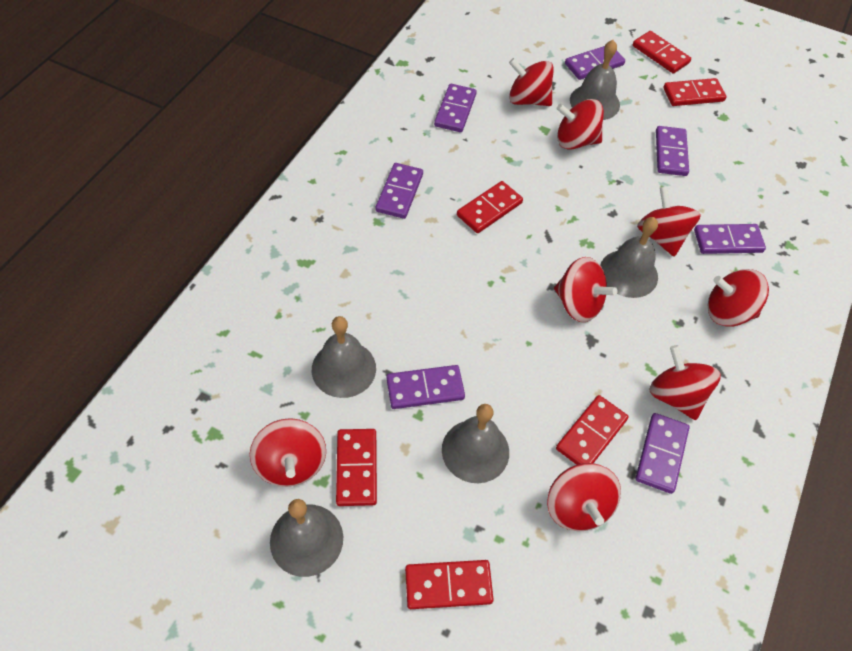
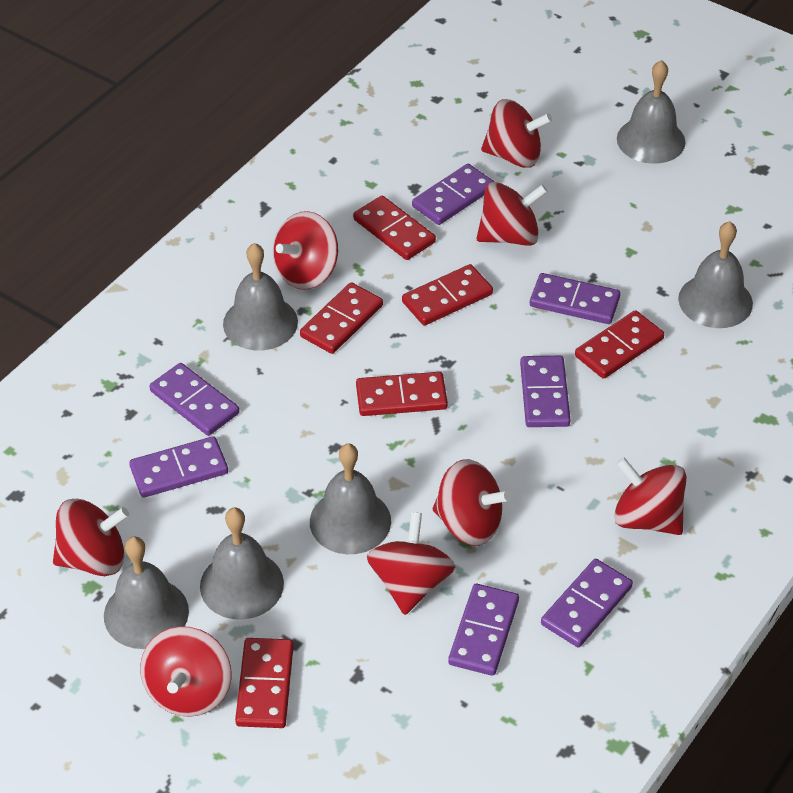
grey bell: [270,499,343,577] [312,316,376,398] [442,404,509,483] [570,40,620,120] [600,217,658,298] = 5 -> [104,536,189,649] [200,508,284,620] [223,243,298,350] [310,443,391,554] [617,60,686,164] [678,221,753,328] = 6

